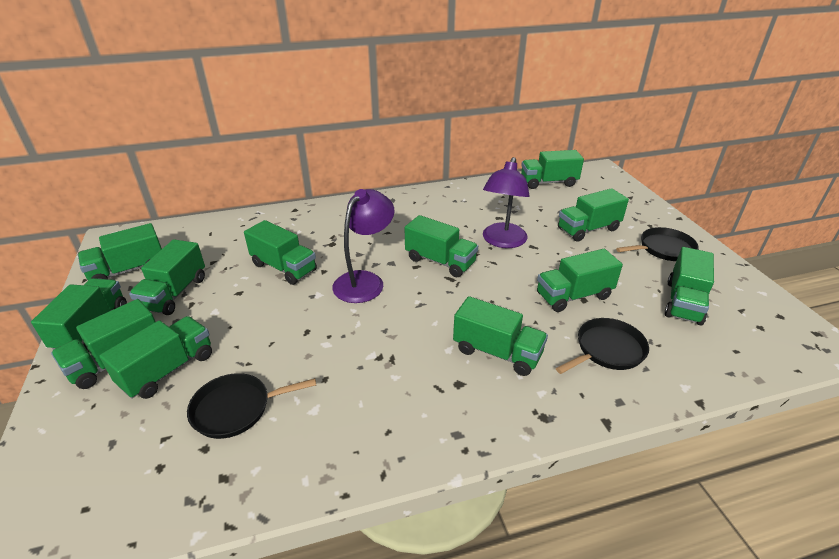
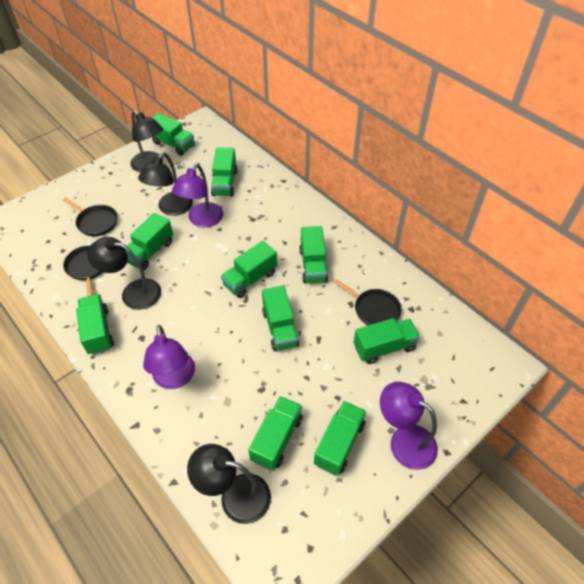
black lamp: none = 0 -> [87,237,161,310] [131,110,163,172] [138,152,193,216] [187,444,271,524] = 4
green truck: [31,278,127,350] [51,299,156,389] [78,223,162,280] [100,316,212,399] [129,239,205,315] [244,220,317,285] [405,215,478,277] [453,296,548,376] [521,150,584,189] [537,249,623,312] [558,188,629,242] [665,247,714,326] = 12 -> [76,294,114,355] [126,213,173,271] [152,113,195,156] [211,147,237,197] [221,241,277,298] [248,396,303,471] [262,285,299,351] [299,226,328,284] [314,401,366,476] [353,318,420,364] = 10
purple lamp: [332,189,394,303] [483,157,530,248] = 2 -> [143,325,195,389] [172,164,223,227] [380,382,438,470] = 3

